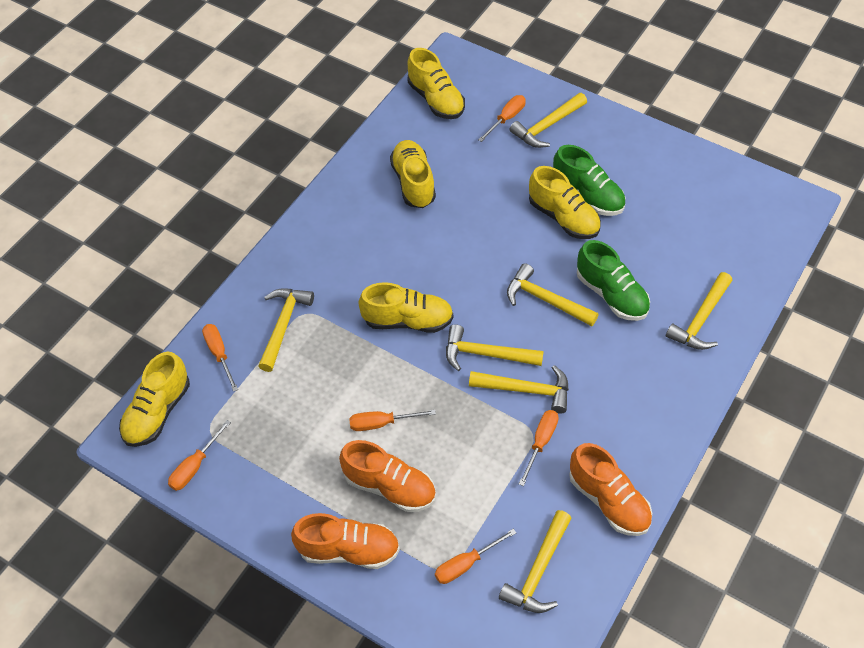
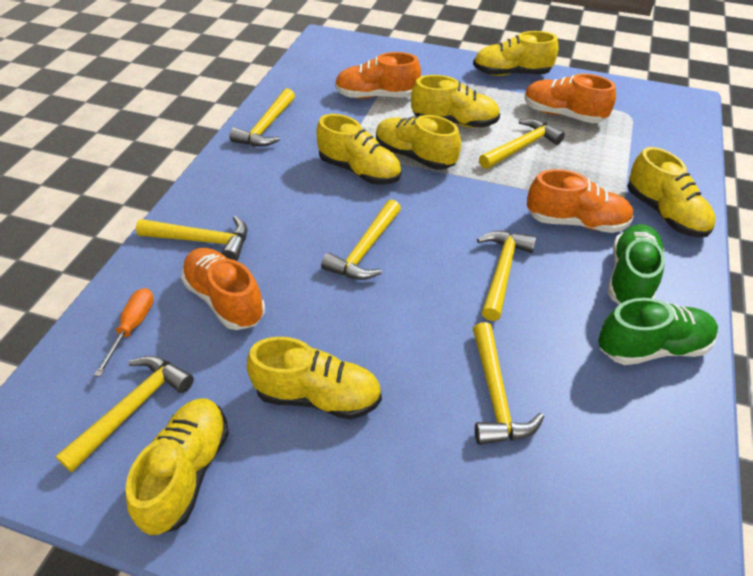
orange screwdriver: [168,420,231,491] [202,324,238,392] [349,410,436,431] [435,529,516,584] [478,95,526,142] [519,410,559,486] = 6 -> [94,288,154,377] = 1
orange shoe: [291,513,400,569] [339,440,436,512] [569,443,652,536] = 3 -> [181,248,265,330] [335,52,421,99] [524,74,616,123] [527,169,634,233] = 4
yellow shoe: [119,352,190,447] [359,282,454,333] [390,140,436,208] [408,48,465,119] [529,166,601,239] = 5 -> [125,398,229,535] [247,337,382,419] [316,114,401,185] [376,115,461,170] [411,75,500,128] [473,31,558,76] [627,147,716,237] = 7

